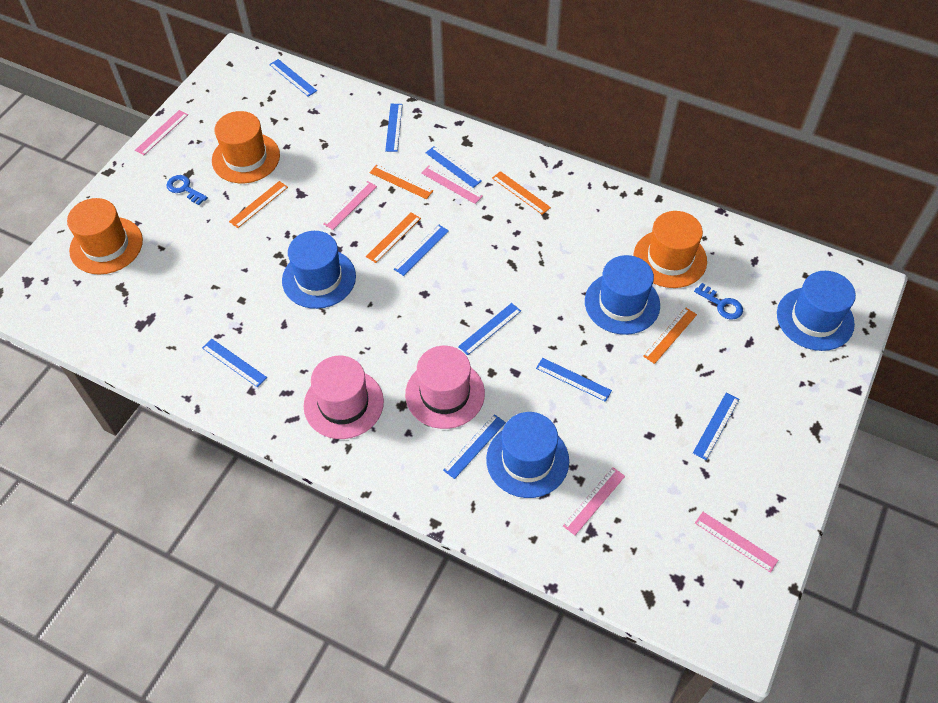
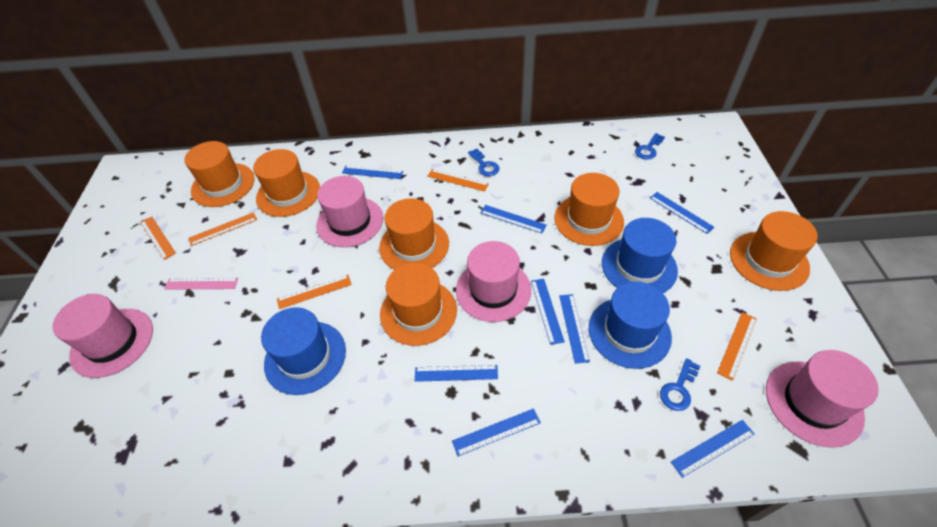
blue hat: [282,231,356,309] [486,412,569,498] [585,255,660,335] [777,271,856,351] = 4 -> [261,307,346,395] [589,281,672,369] [602,218,678,293] = 3
blue key: [166,175,208,205] [694,283,743,320] = 2 -> [468,149,500,176] [635,133,665,160] [660,358,700,411] = 3
blue ruler: [202,339,267,387] [269,59,317,97] [385,104,402,152] [394,225,449,276] [425,146,482,188] [443,414,506,479] [458,303,521,355] [536,358,612,402] [693,393,739,460] = 9 -> [342,166,403,179] [415,365,498,382] [452,408,541,456] [480,205,547,233] [531,279,565,345] [559,294,590,364] [650,192,714,234] [671,420,755,478] = 8
orange hat: [67,198,143,274] [212,111,280,183] [634,211,707,288] = 3 -> [184,141,255,207] [253,149,320,217] [379,198,449,270] [380,263,457,346] [554,173,624,246] [730,211,818,291] = 6
pink hat: [304,356,384,439] [405,346,485,429] = 2 -> [53,294,153,378] [316,176,383,247] [456,241,531,322] [766,350,879,448] = 4
pink ruler: [135,110,188,155] [323,181,377,230] [421,166,483,204] [563,467,625,535] [695,512,778,573] = 5 -> [164,278,238,290] = 1

